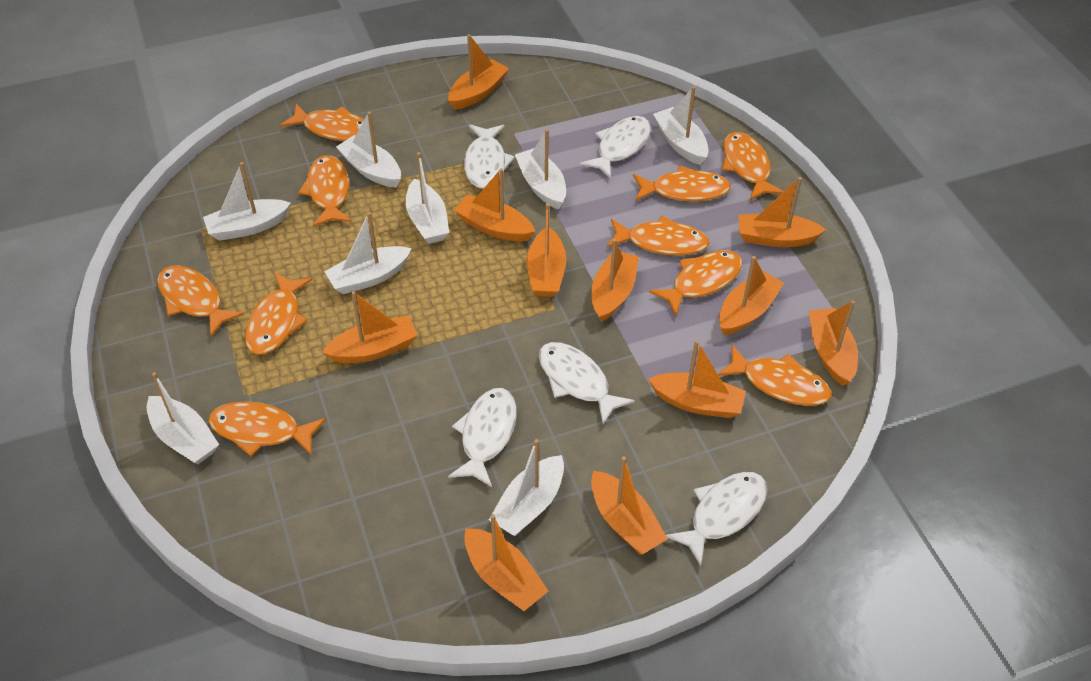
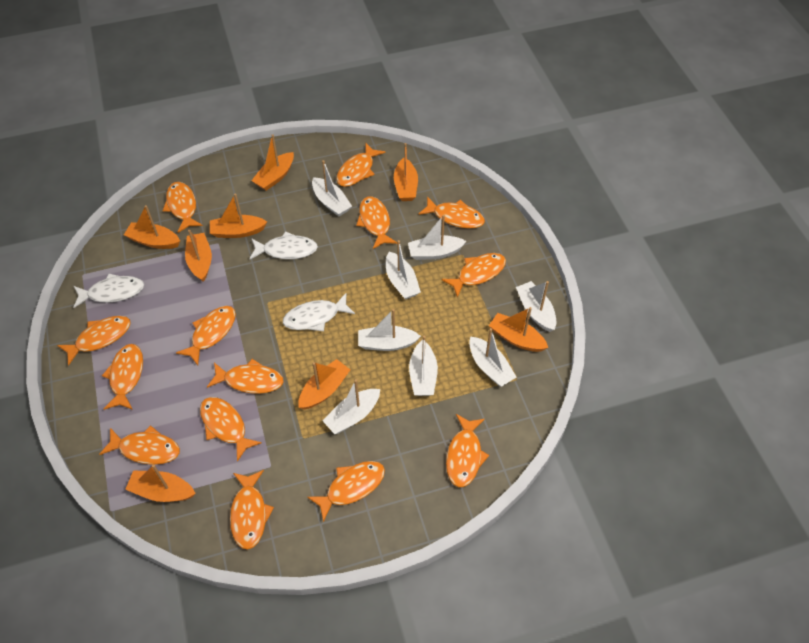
orange boat: [322,291,417,363] [448,34,509,110] [454,168,536,242] [464,514,548,611] [527,203,566,297] [591,239,639,322] [591,456,667,555] [648,340,746,418] [719,256,784,335] [739,177,826,247] [809,301,858,386] = 11 -> [124,205,180,249] [125,464,196,502] [185,230,212,282] [210,193,267,238] [251,134,294,191] [298,359,350,409] [394,143,418,201] [489,307,548,352] = 8
orange fish: [157,266,244,337] [208,401,326,456] [245,272,312,355] [280,104,364,141] [298,155,352,227] [607,216,710,256] [633,166,731,202] [649,250,742,316] [718,345,831,406] [722,132,784,200] = 10 -> [57,316,131,366] [99,425,180,465] [102,344,143,410] [162,182,203,233] [176,306,236,366] [200,397,262,461] [207,359,284,394] [230,470,274,550] [307,461,385,522] [336,143,385,187] [356,196,397,249] [418,196,485,229] [442,253,506,298] [446,414,489,487] = 14
white fish: [448,388,517,487] [464,125,515,189] [539,342,635,425] [580,116,651,179] [666,472,767,566] = 5 -> [73,274,144,308] [249,231,318,259] [283,293,355,331] = 3

